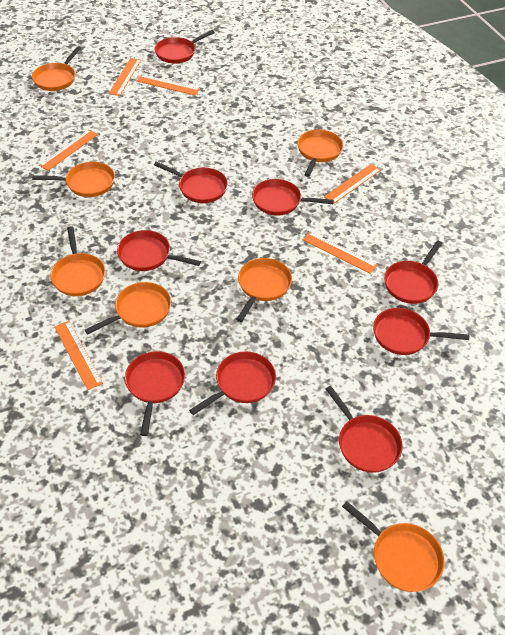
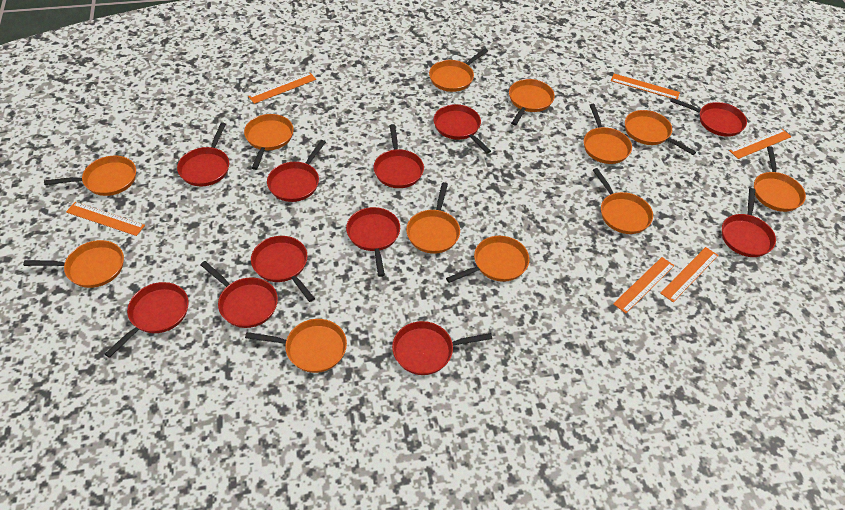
orange pan: [32,47,81,91] [32,162,115,197] [50,226,105,296] [85,282,171,334] [236,258,292,322] [297,130,343,177] [342,501,444,592] = 7 -> [23,240,124,288] [44,156,136,196] [244,114,294,170] [245,319,347,373] [406,182,460,254] [429,48,488,92] [446,236,529,283] [509,79,555,125] [584,104,632,164] [593,168,653,234] [625,110,696,155] [754,146,806,212] = 12
red pan: [117,230,201,271] [125,351,185,436] [154,30,215,63] [154,161,228,203] [189,351,276,415] [252,179,334,215] [326,386,403,473] [373,308,469,355] [384,241,443,304] = 9 -> [105,282,189,358] [177,122,229,186] [200,261,278,328] [251,236,315,302] [267,140,326,202] [346,207,400,277] [374,124,424,188] [392,321,492,375] [434,104,491,154] [670,98,747,137] [722,188,776,257] = 11

